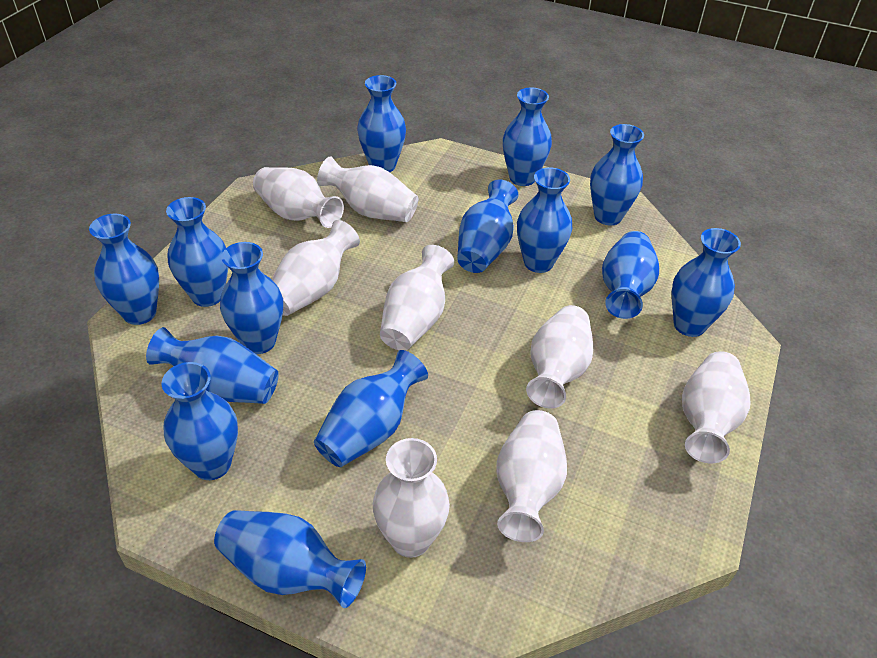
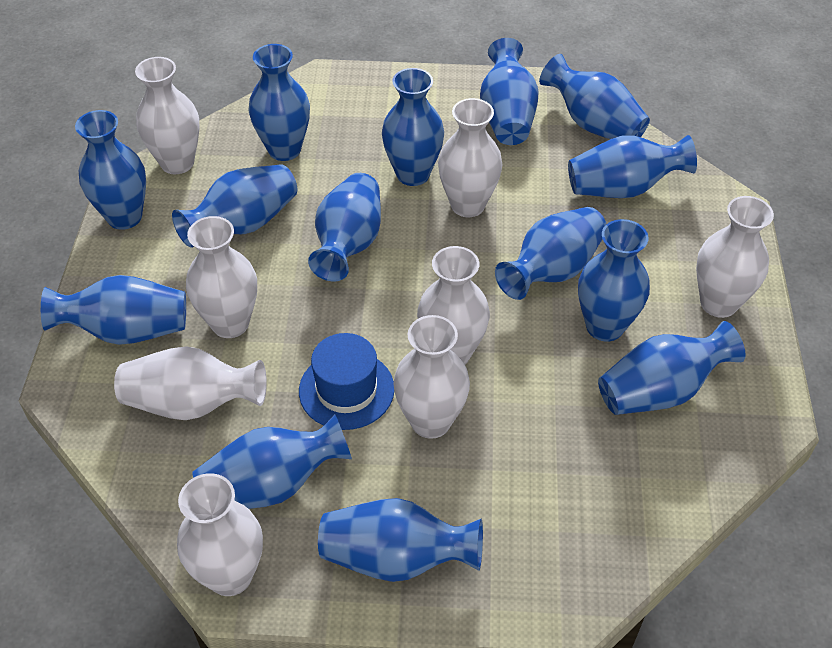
blue hat: none = 0 -> [299,333,394,430] = 1

